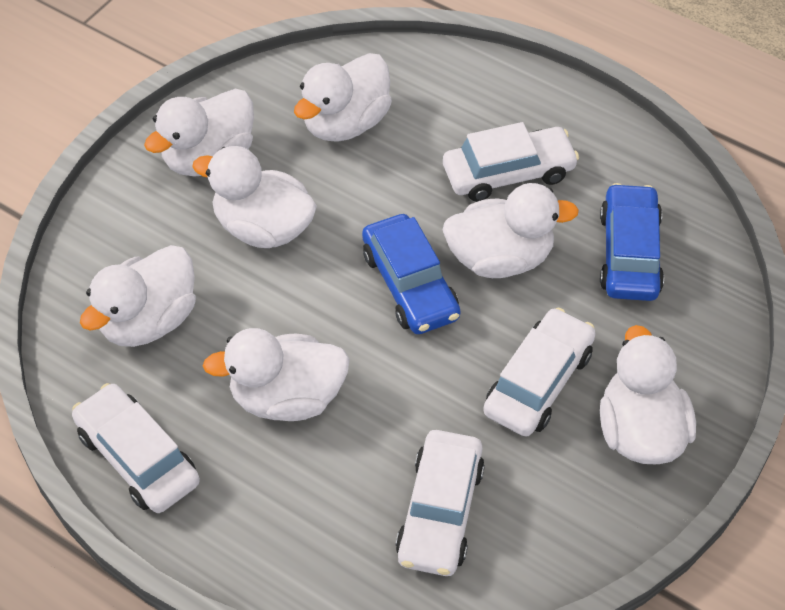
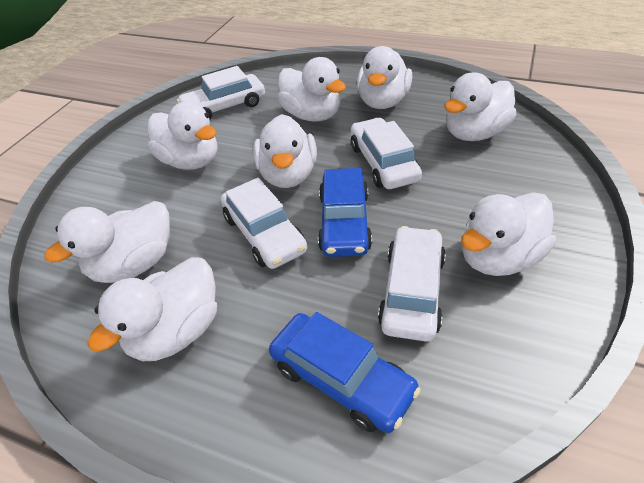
white duck: [80,245,196,347] [144,89,254,177] [192,146,317,248] [203,328,350,421] [294,53,392,142] [443,183,579,278] [600,325,696,464] = 7 -> [45,201,170,283] [87,257,217,361] [148,101,217,170] [253,114,317,188] [278,57,346,122] [357,46,412,109] [444,72,517,141] [461,192,556,276] = 8

